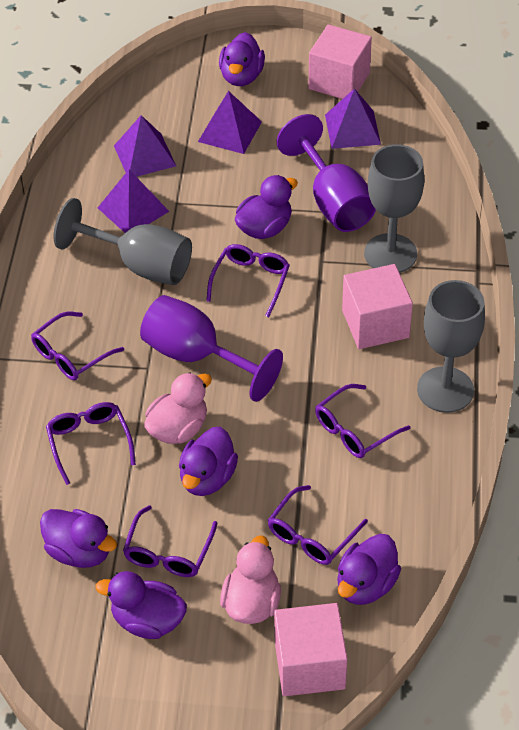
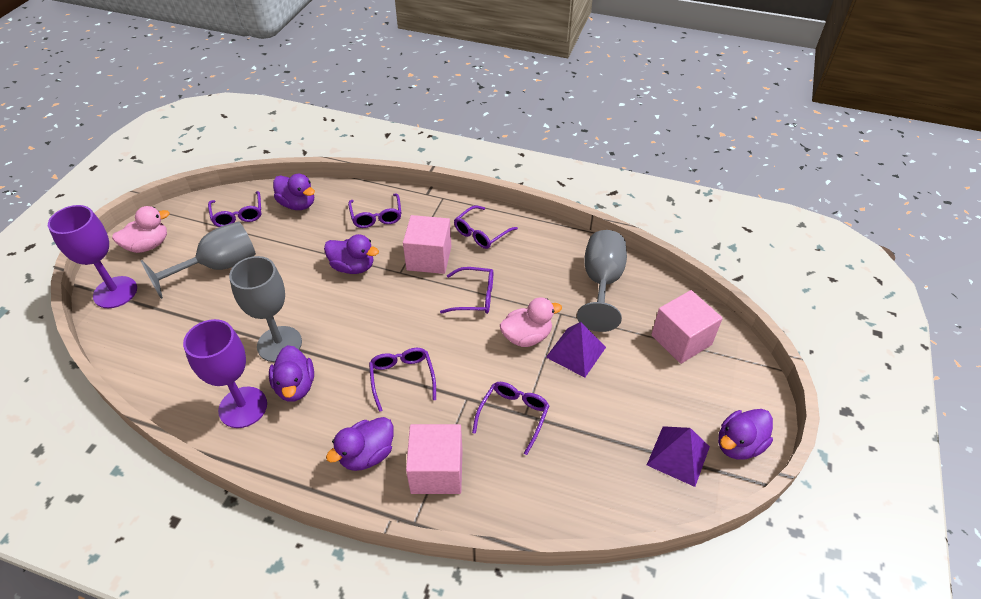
purple duck: [40,509,117,568] [96,571,187,639] [179,427,238,496] [219,32,265,86] [235,175,298,239] [337,534,401,605] = 6 -> [269,345,314,402] [273,174,315,210] [324,234,379,274] [326,417,393,471] [718,409,773,460] = 5
purple pyramid: [98,170,170,233] [114,115,176,177] [198,91,262,154] [325,88,381,149] = 4 -> [546,322,606,378] [647,426,710,487] = 2

